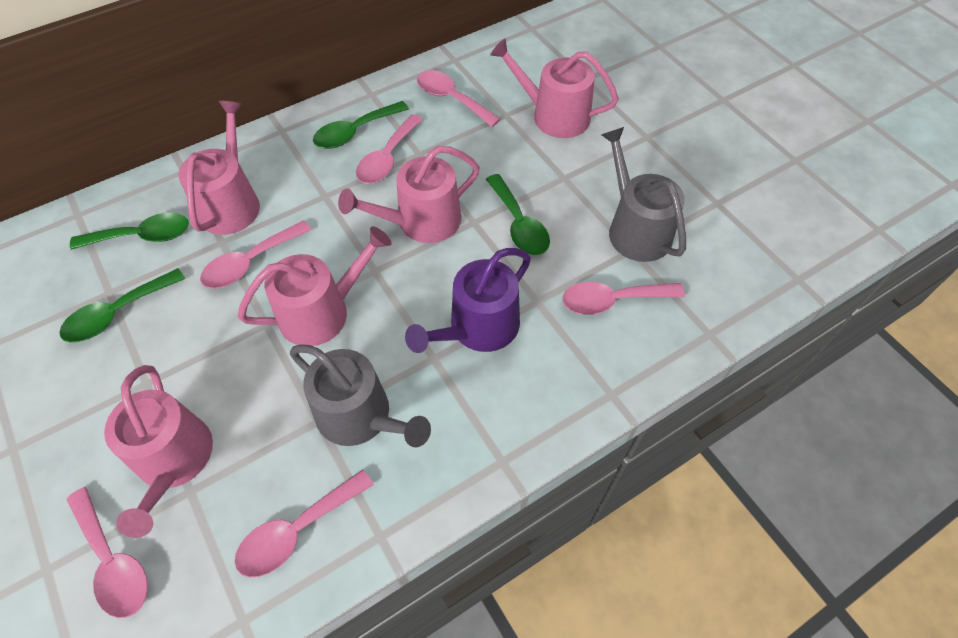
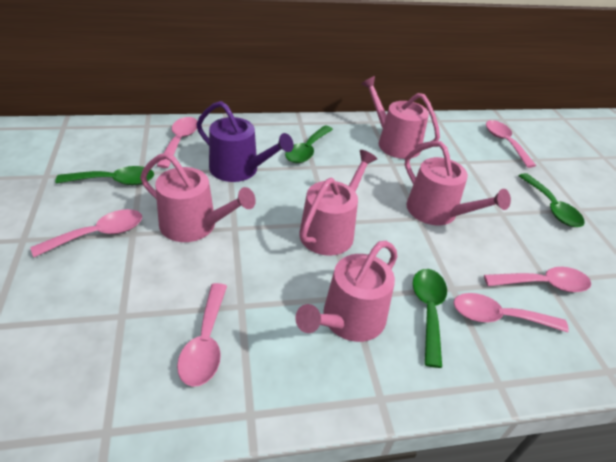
grey watering can: [290,344,431,447] [602,127,686,262] = 2 -> none = 0

